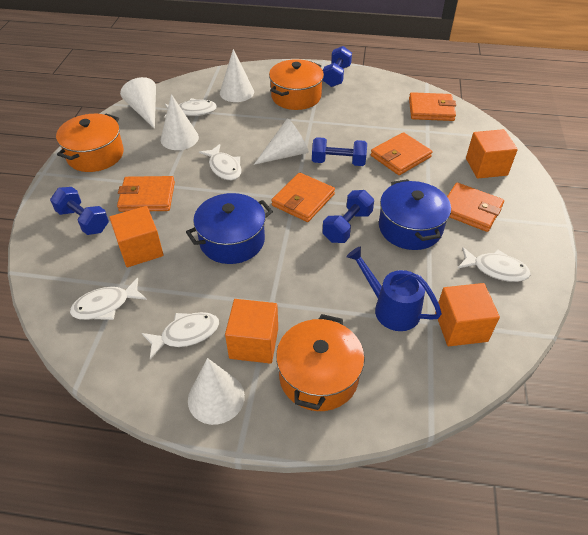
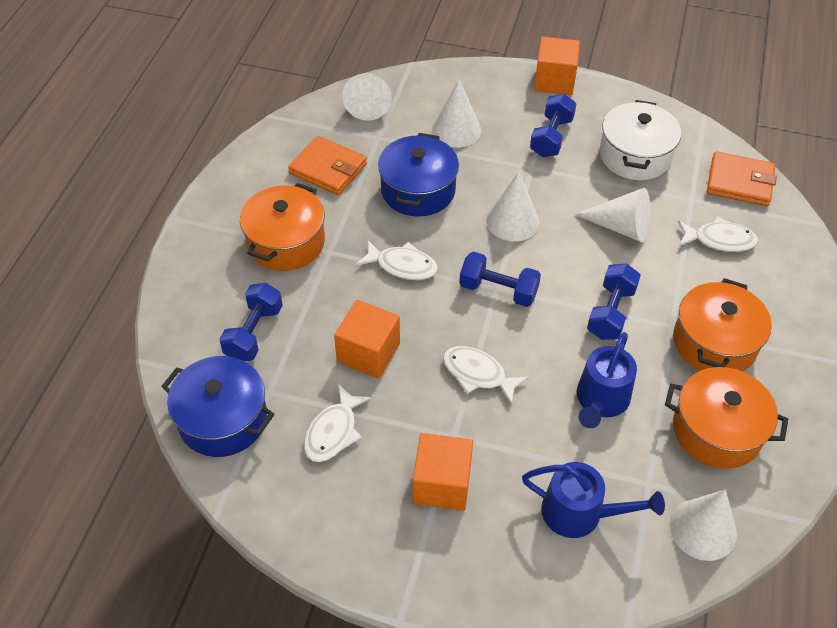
blue watering can: [347,246,442,331] = 1 -> [522,462,665,538] [577,332,637,428] = 2
orange cube: [109,206,164,267] [225,299,278,364] [435,283,500,346] [466,129,518,179] = 4 -> [334,300,400,379] [413,433,473,511] [534,37,580,95] = 3
orange wallet: [117,176,175,212] [271,173,335,222] [371,132,432,175] [409,92,456,121] [447,183,504,232] = 5 -> [288,136,367,195] [707,151,777,206] = 2
white fish: [70,278,147,320] [142,312,219,359] [164,98,217,118] [199,144,242,180] [458,247,531,282] = 5 -> [304,384,372,462] [356,240,438,280] [443,346,529,405] [678,217,758,252] = 4
white pot: none = 0 -> [600,100,681,180] = 1

